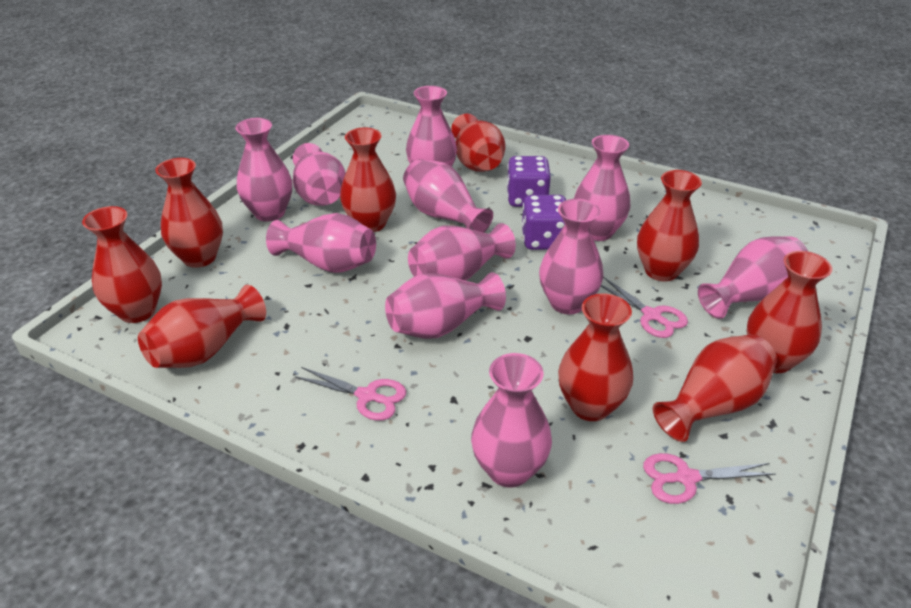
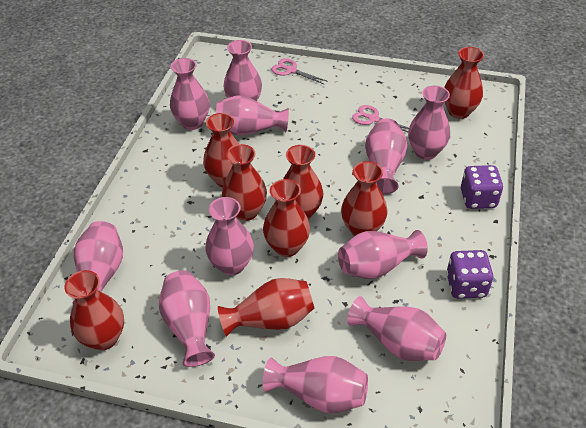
pink scissors: [295,367,406,421] [601,277,688,338] [643,453,776,504] = 3 -> [271,58,328,84] [352,105,409,132] = 2
red vase: [82,206,162,323] [138,285,266,368] [155,158,223,268] [340,127,396,232] [451,114,505,172] [558,293,633,421] [637,170,702,281] [653,334,777,442] [746,251,832,373] = 9 -> [64,270,124,350] [203,113,239,188] [218,278,314,337] [222,144,267,221] [263,179,310,257] [283,145,323,219] [341,161,388,236] [444,47,484,119] = 8

